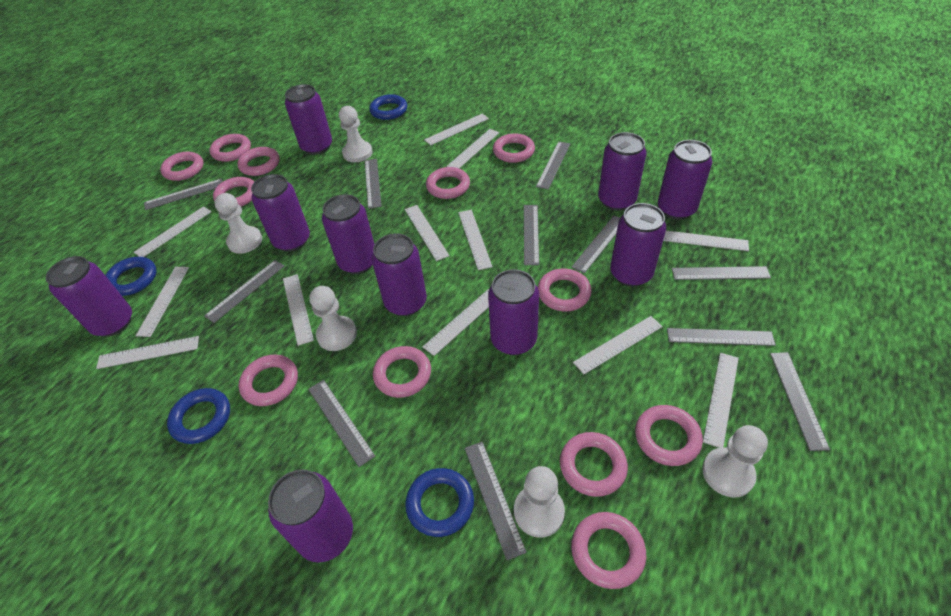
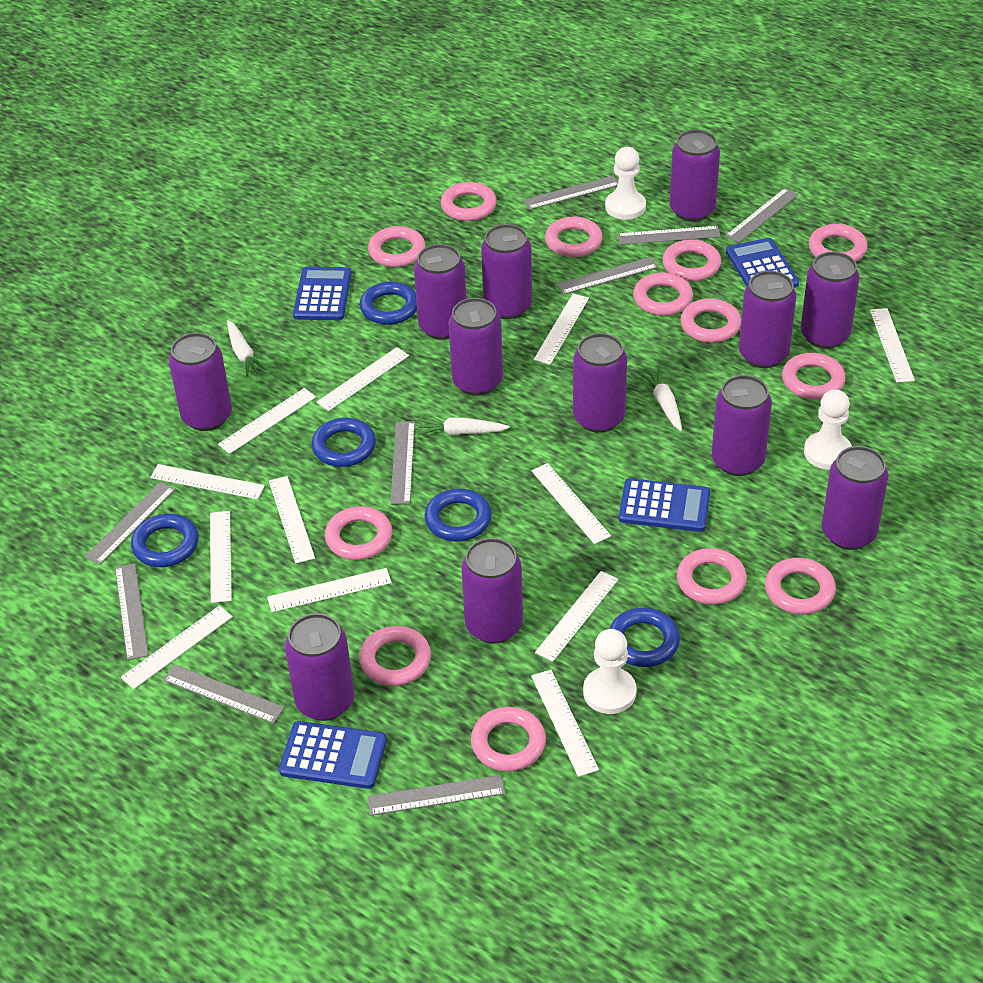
blue calculator: none = 0 -> [279,721,387,789] [293,267,352,320] [619,478,710,532] [726,238,799,288] = 4
blue ring: [105,257,157,296] [167,388,230,444] [369,94,407,120] [405,468,474,537] = 4 -> [131,514,199,567] [312,418,376,467] [360,281,417,325] [425,489,492,541] [610,608,680,667] = 5
grey ruler: [144,179,222,210] [204,260,284,323] [308,380,375,467] [365,159,382,209] [465,442,527,560] [524,205,539,265] [536,141,570,190] [571,216,620,273] [667,328,776,346] [672,266,771,280] [770,352,830,451] = 11 -> [85,482,176,565] [115,563,149,660] [163,664,285,724] [367,775,505,816] [390,421,415,504] [523,176,618,210] [556,257,658,295] [617,226,721,245] [725,188,798,243] = 9
pink ring: [160,152,204,181] [209,134,251,162] [213,177,254,207] [237,147,280,176] [239,354,298,406] [373,346,431,398] [426,167,470,199] [493,133,535,163] [538,269,592,311] [560,432,628,497] [571,512,646,589] [635,405,703,466] = 12 -> [325,506,392,560] [359,626,431,686] [368,226,425,267] [441,182,497,221] [471,707,546,772] [545,216,603,257] [633,273,693,316] [662,239,721,281] [677,548,747,605] [680,298,741,343] [765,558,836,614] [782,353,845,399] [809,224,867,262] = 13
purple can: [46,256,132,337] [251,174,310,252] [268,469,353,562] [285,84,332,155] [322,194,375,274] [372,233,427,316] [488,269,539,355] [598,132,647,211] [610,203,666,287] [658,140,712,219] = 10 -> [169,333,232,431] [285,613,354,721] [414,244,466,340] [448,298,503,396] [461,538,523,644] [481,224,532,319] [573,333,627,433] [670,130,720,222] [712,375,772,476] [739,271,796,368] [801,252,860,349] [822,446,889,550] = 12
white carrot: none = 0 -> [227,320,267,377] [417,417,510,435] [639,368,682,431] = 3
white pawn: [215,193,262,254] [309,286,357,351] [339,106,373,162] [514,466,565,538] [702,425,768,497] = 5 -> [583,629,637,714] [605,147,646,220] [804,389,852,470] = 3

